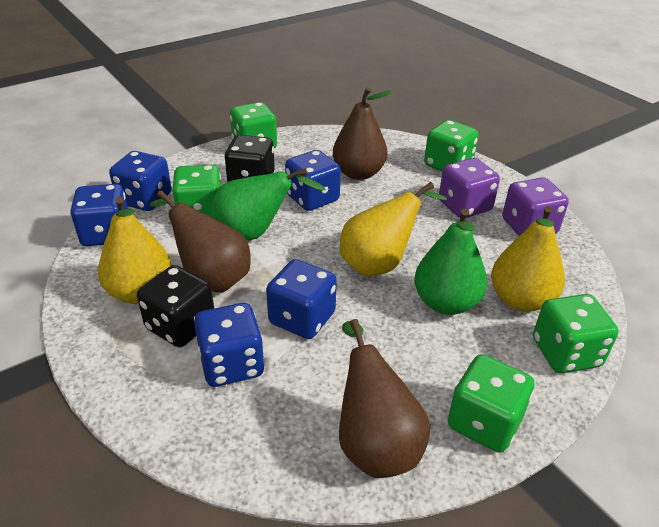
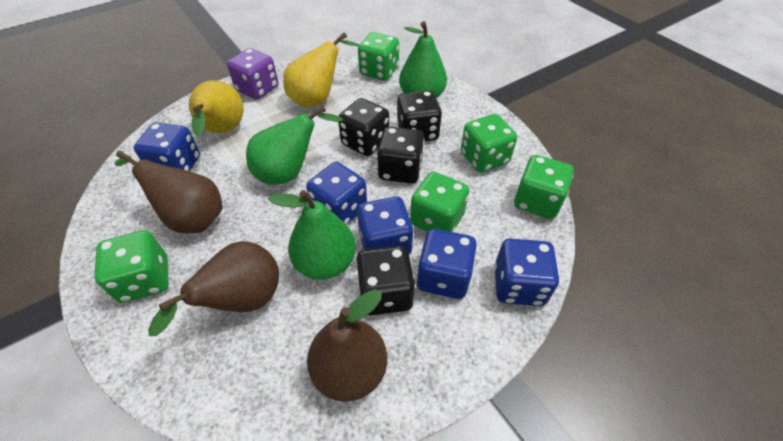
black dice: [137,265,214,347] [225,135,275,182] = 2 -> [338,98,389,156] [356,246,415,315] [377,127,425,184] [397,90,442,142] = 4
green pear: [211,168,325,241] [414,208,487,315] = 2 -> [246,106,343,184] [268,190,356,280] [399,21,447,99] = 3
purple dice: [439,158,500,218] [502,177,569,236] = 2 -> [227,48,278,100] = 1
yellow pear: [98,197,172,304] [340,182,447,276] [491,206,565,312] = 3 -> [189,80,244,136] [283,32,359,108] = 2

